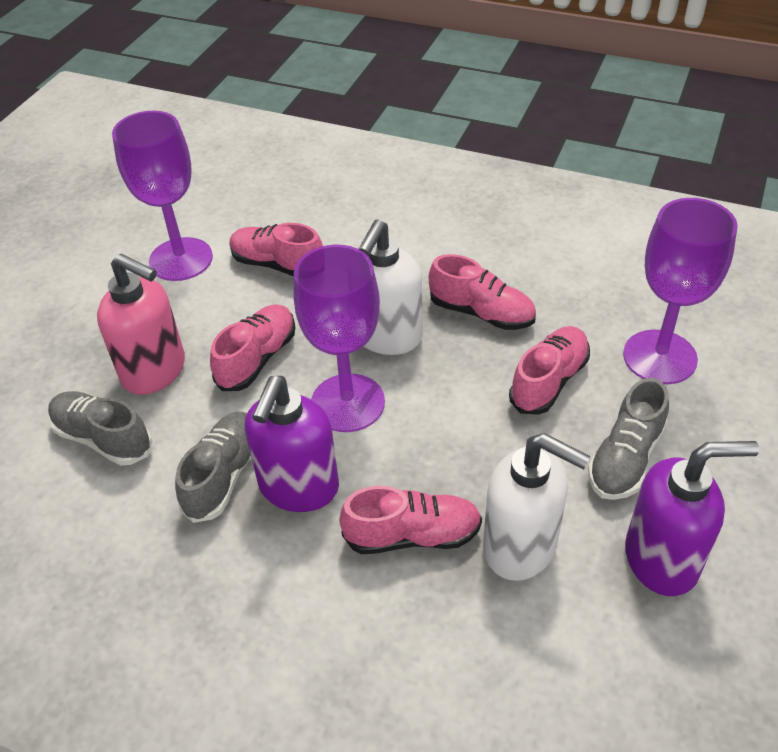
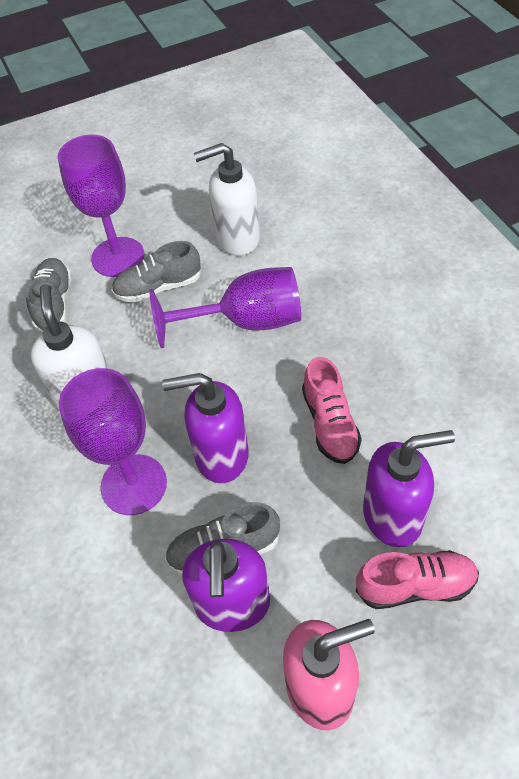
pink shoe: [210,304,296,391] [229,223,323,276] [339,486,482,554] [429,254,536,330] [509,326,590,415] = 5 -> [302,357,362,464] [356,550,479,609] = 2
purple soap dispenser: [245,376,339,512] [625,441,759,596] = 2 -> [162,373,249,483] [182,539,270,632] [363,430,455,547] = 3

